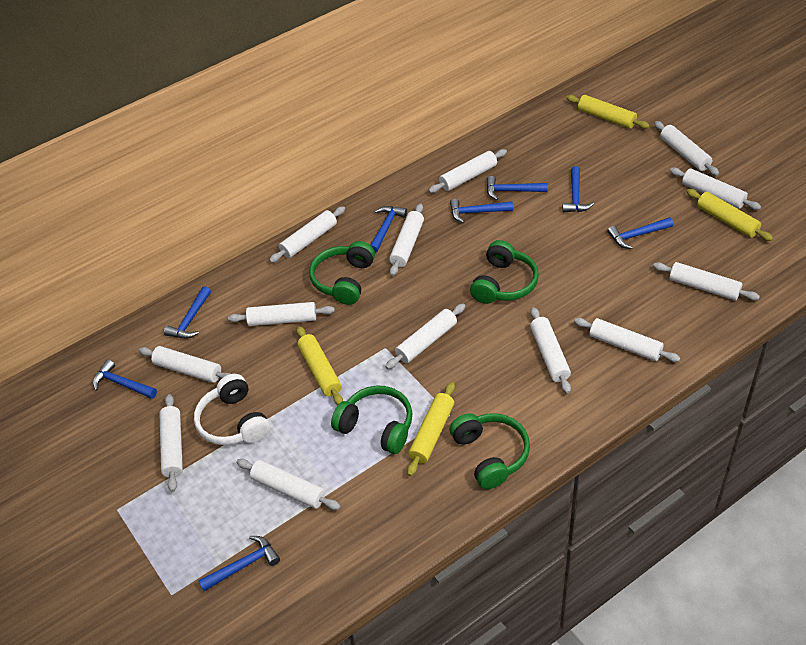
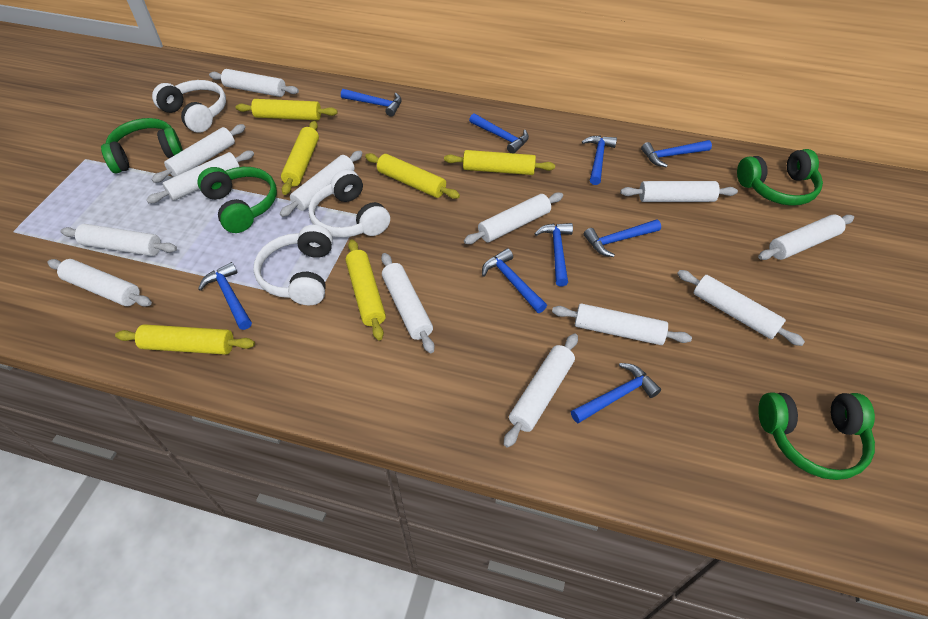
blue hammer: [93,360,157,399] [164,286,211,339] [198,536,280,591] [371,206,407,253] [450,199,513,223] [487,176,548,200] [562,166,594,212] [607,217,673,249] = 8 -> [198,262,252,330] [341,89,402,117] [469,113,529,153] [482,248,547,313] [535,223,573,286] [571,363,661,423] [582,136,617,185] [584,219,661,257] [641,140,712,168] = 9
white headphones: [194,374,270,445] = 1 -> [152,80,226,133] [253,225,333,305] [308,169,390,238] = 3
yellow rolling pin: [297,326,343,405] [407,382,455,476] [566,95,650,129] [686,189,773,241] = 4 -> [115,324,255,355] [236,99,338,120] [281,121,319,195] [346,239,386,340] [365,153,460,199] [444,150,555,175] = 6

